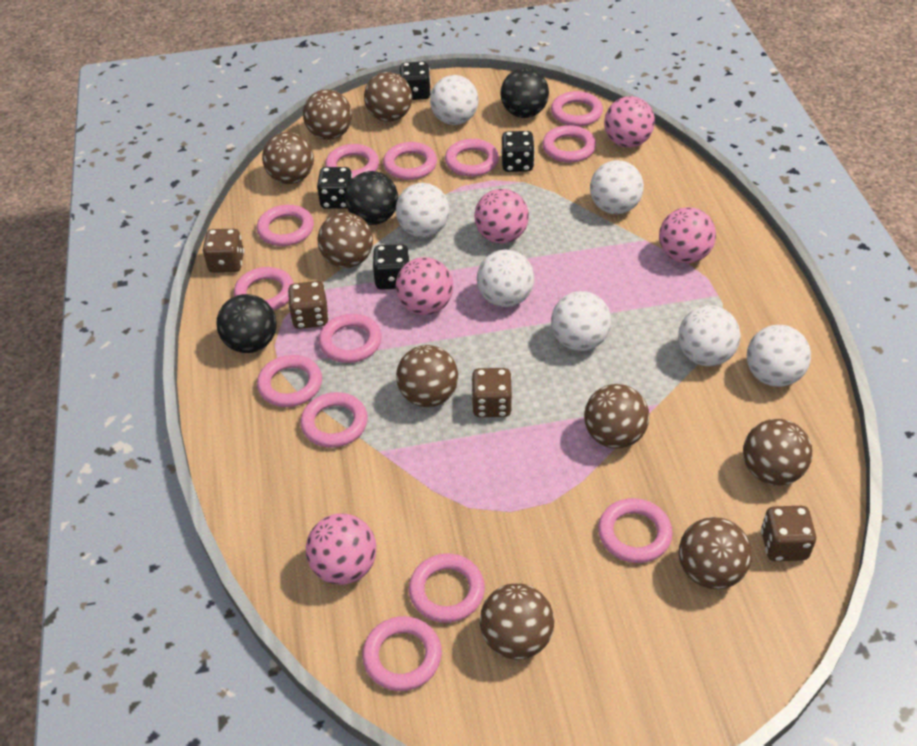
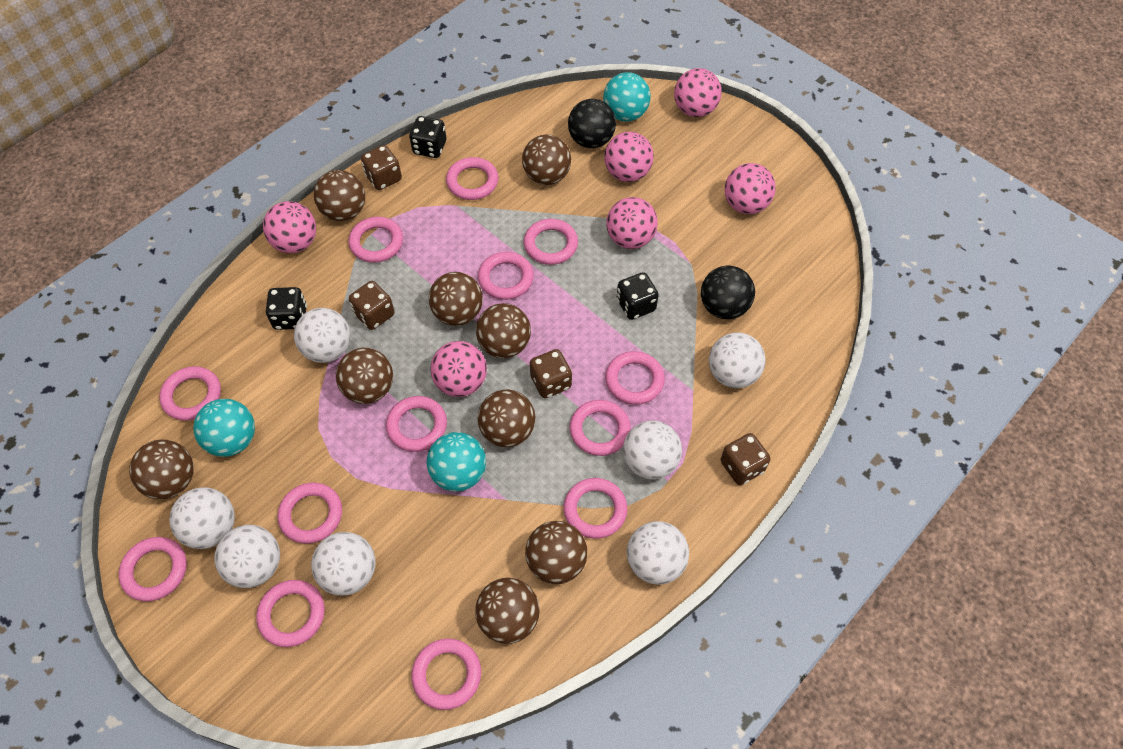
black ball: [216,294,277,353] [345,171,398,225] [500,68,549,118] = 3 -> [568,99,616,148] [701,266,755,319] = 2
black dice: [317,167,353,209] [372,244,409,290] [400,61,431,100] [501,131,535,172] = 4 -> [266,287,307,330] [409,116,446,158] [617,272,659,320] = 3
pink ball: [306,514,377,585] [396,257,453,315] [474,189,529,244] [604,96,655,148] [659,207,716,263] = 5 -> [263,201,316,253] [431,341,487,397] [604,132,654,182] [606,197,658,249] [674,68,722,117] [725,163,776,214] = 6
turquoise ball: none = 0 -> [193,399,255,457] [427,432,486,492] [603,72,651,121] = 3

